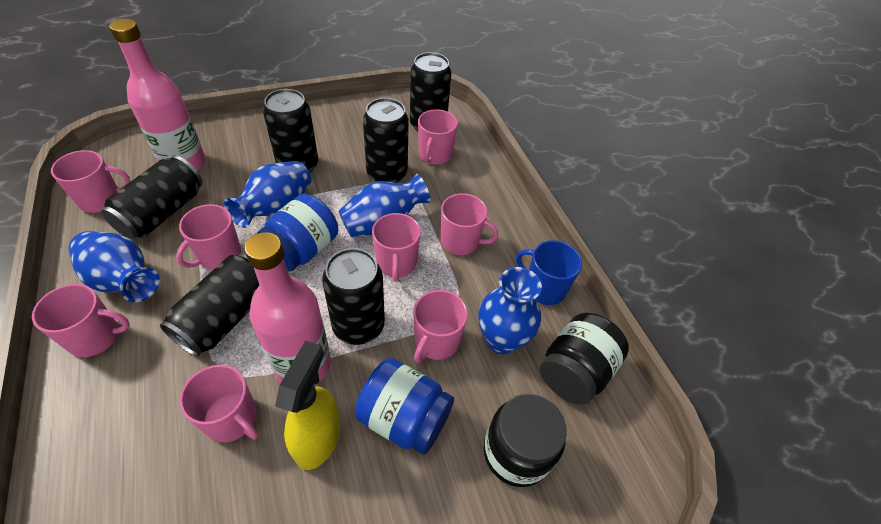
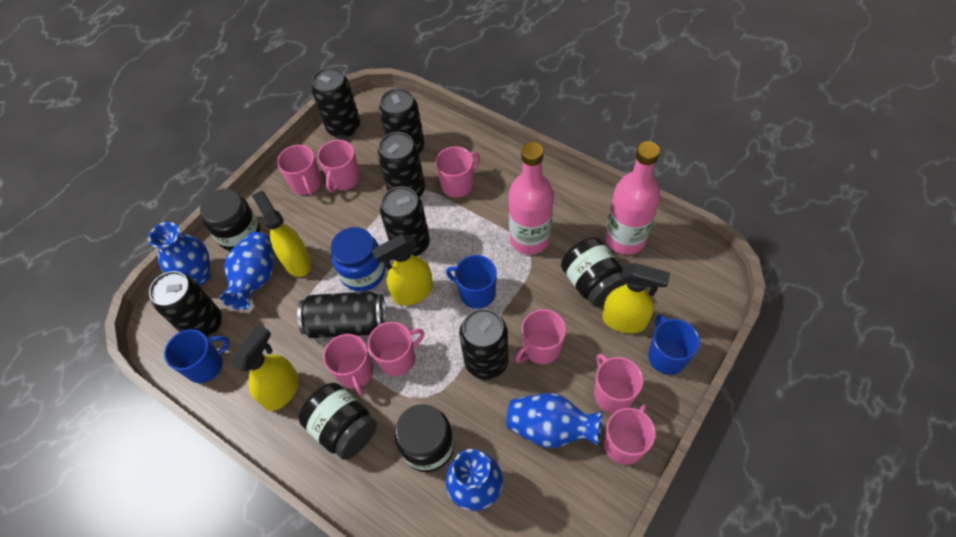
black can: [101,155,203,239] [160,253,259,357] [263,89,318,173] [322,248,385,345] [363,98,409,183] [410,52,451,132] = 6 -> [149,271,222,338] [297,291,386,338] [311,67,360,139] [377,132,425,197] [379,88,425,154] [380,186,430,256] [459,308,509,380] = 7
black jar: [484,393,567,487] [540,313,629,405] = 2 -> [200,189,260,251] [299,383,377,460] [395,404,455,472] [561,237,626,307] = 4
blue jar: [257,194,338,271] [355,358,454,455] = 2 -> [331,227,386,291] = 1
blue mug: [516,240,582,305] = 1 -> [164,329,230,383] [446,255,497,309] [648,315,700,375] = 3
yellow spray bottle: [275,341,340,470] = 1 -> [232,325,299,411] [252,191,311,277] [372,234,433,306] [602,263,670,333] = 4

